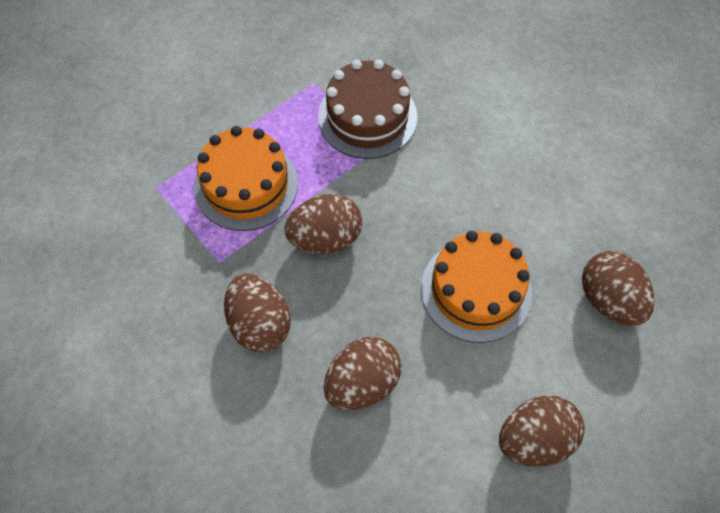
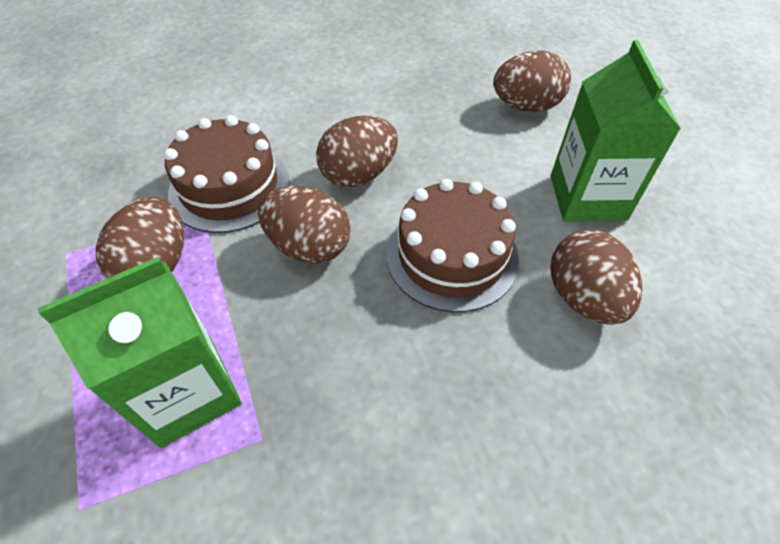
brown cake: [318,59,417,159] = 1 -> [164,115,290,233] [386,179,519,312] = 2
green carton: none = 0 -> [37,257,242,448] [551,40,681,222] = 2
orange cake: [194,126,298,231] [421,231,532,343] = 2 -> none = 0

